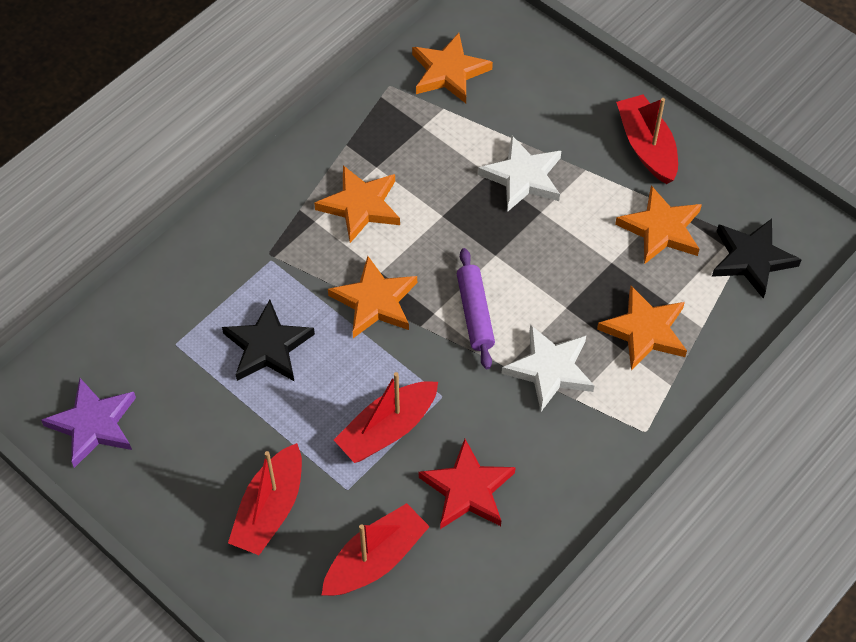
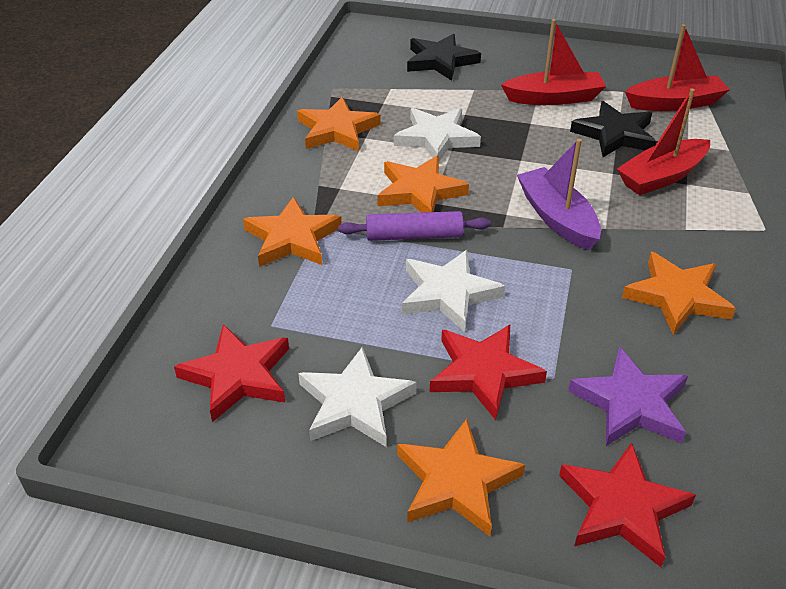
purple boat: none = 0 -> [517,139,601,250] = 1
red boat: [228,443,302,555] [322,503,430,596] [334,372,438,463] [616,95,678,184] = 4 -> [501,19,606,105] [617,89,710,195] [625,24,730,111] = 3
red star: [419,439,516,529] = 1 -> [174,324,289,422] [430,325,547,420] [559,443,696,567] = 3
white star: [478,136,561,212] [502,325,595,411] = 2 -> [298,346,416,447] [394,108,481,161] [402,250,505,332] = 3

